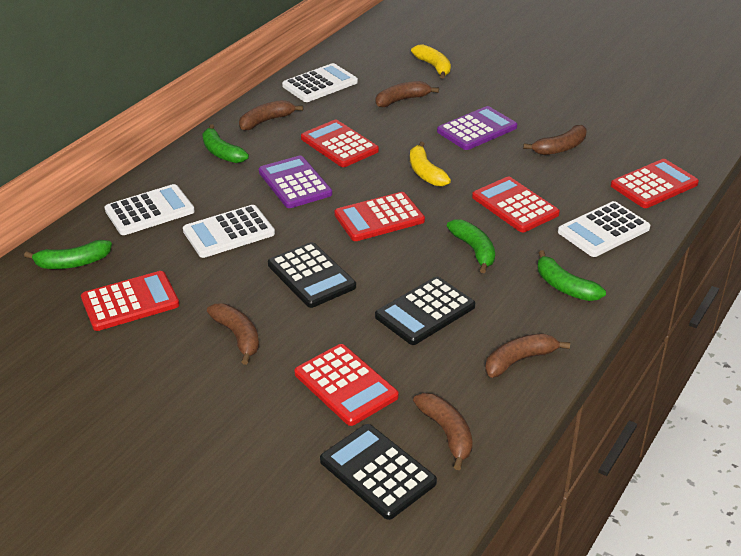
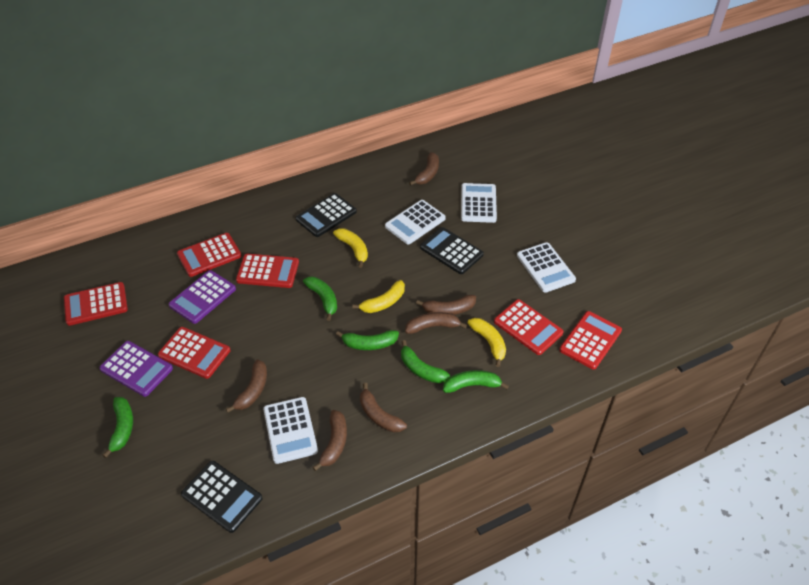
green banana: [24,240,112,269] [202,124,249,163] [447,219,495,273] [537,250,606,301] = 4 -> [103,397,133,458] [303,277,337,321] [336,330,399,350] [401,340,450,383] [443,370,509,393] = 5
yellow banana: [410,142,451,186] [411,44,451,79] = 2 -> [333,228,368,268] [352,280,405,313] [468,318,506,367] = 3

